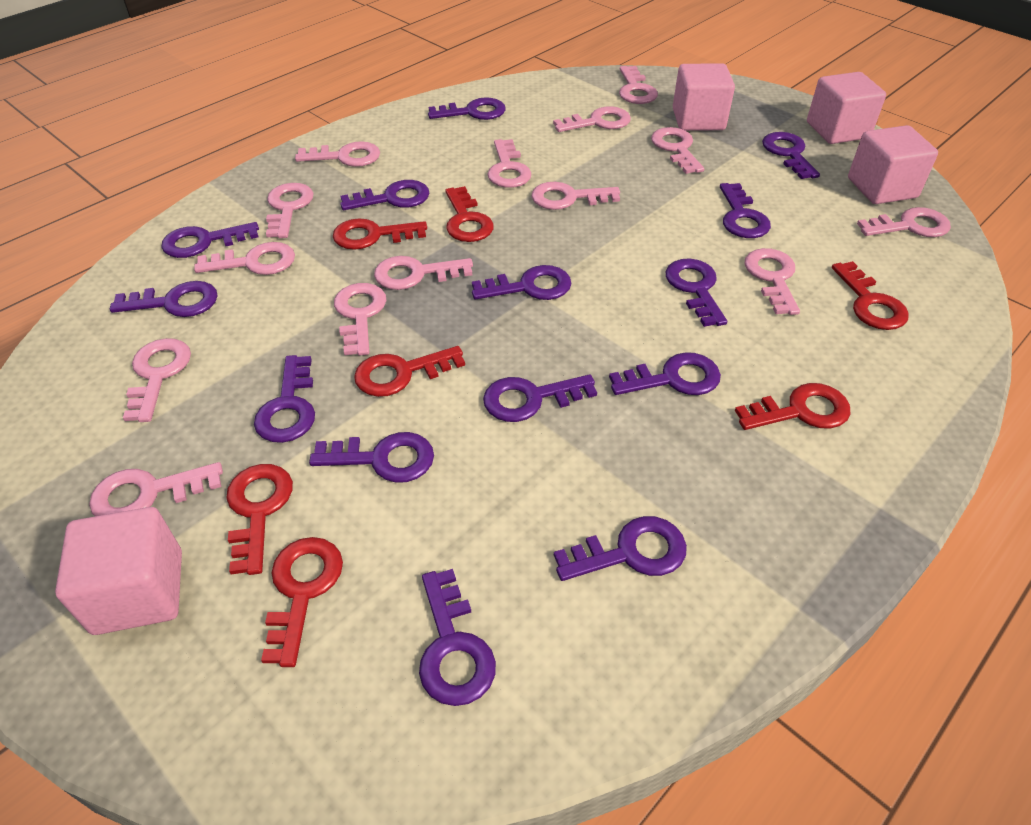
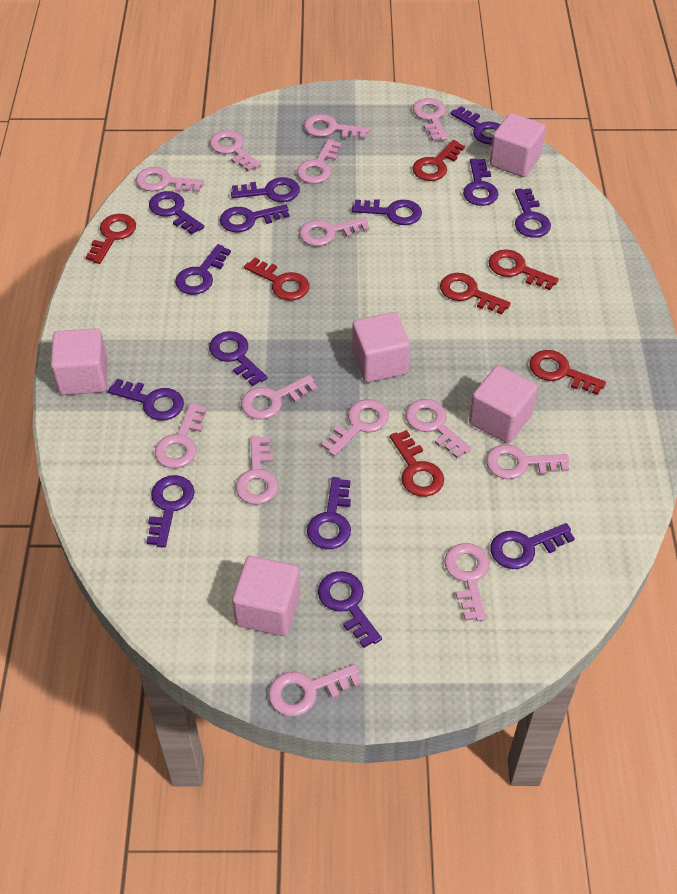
pink cube: [55,507,182,635] [673,63,735,131] [807,72,886,144] [848,125,938,204] = 4 -> [51,328,107,395] [232,556,300,636] [352,312,410,383] [469,366,538,443] [490,113,546,177] = 5

